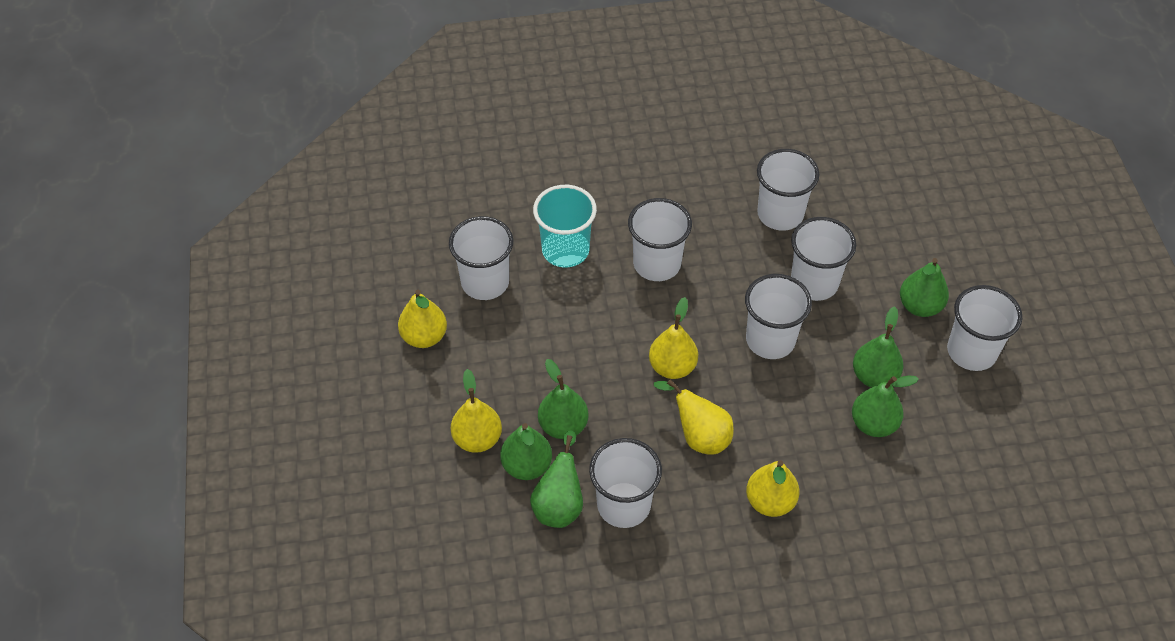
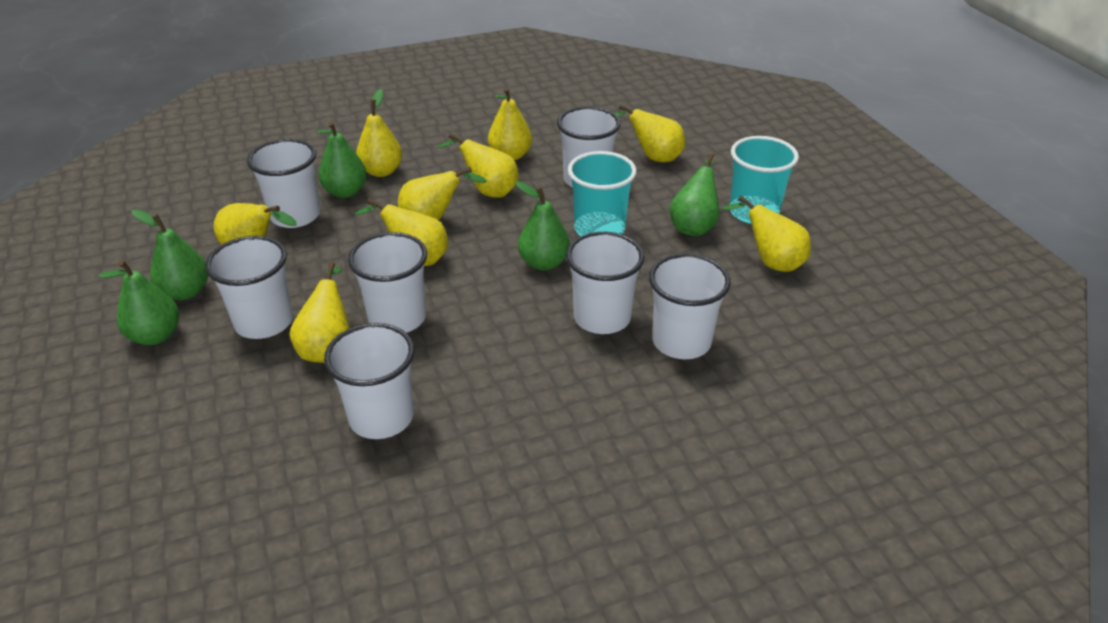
green pear: [500,423,552,480] [530,430,583,528] [538,359,589,439] [852,375,919,437] [853,306,903,388] [900,258,949,317] = 6 -> [98,260,180,345] [132,209,208,300] [316,121,367,198] [515,181,570,271] [669,154,719,236] = 5
turquoise cup: [533,185,597,267] = 1 -> [568,151,637,236] [730,136,799,224] = 2
yellow pear: [398,290,447,348] [451,369,502,453] [649,297,698,379] [654,379,734,455] [746,460,800,517] = 5 -> [214,203,297,245] [290,262,350,363] [355,198,448,266] [356,89,402,177] [398,167,487,220] [437,133,519,198] [488,87,532,160] [614,104,685,162] [722,196,811,272] = 9

